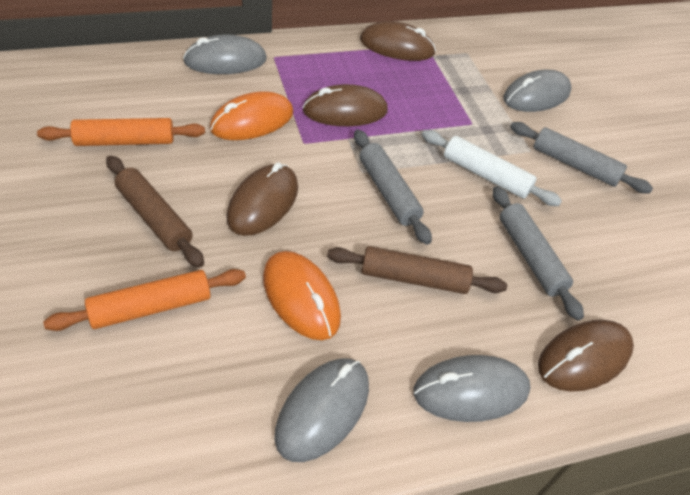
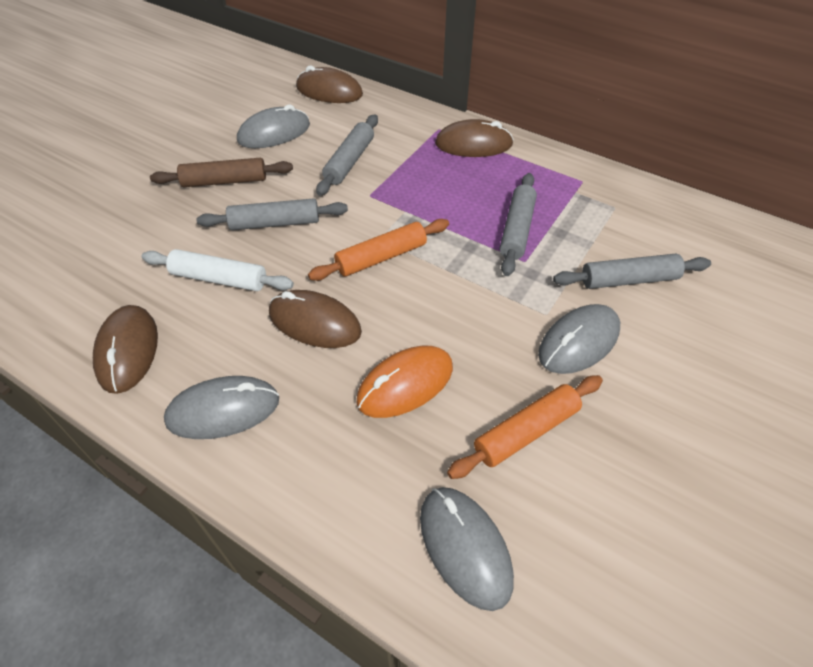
brown rolling pin: [106,156,204,268] [327,246,507,294] = 2 -> [150,158,293,187] = 1
grey rolling pin: [354,129,432,245] [493,186,584,320] [510,122,653,193] = 3 -> [196,198,348,230] [316,114,378,196] [500,173,537,276] [553,254,711,289] = 4
orange mouse: [210,91,293,140] [263,251,341,340] = 2 -> [356,346,453,418] = 1

